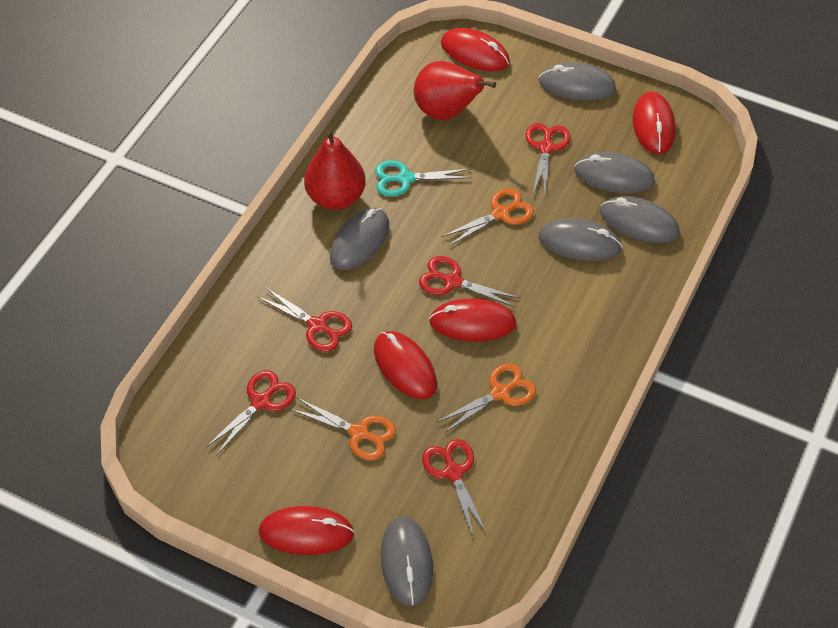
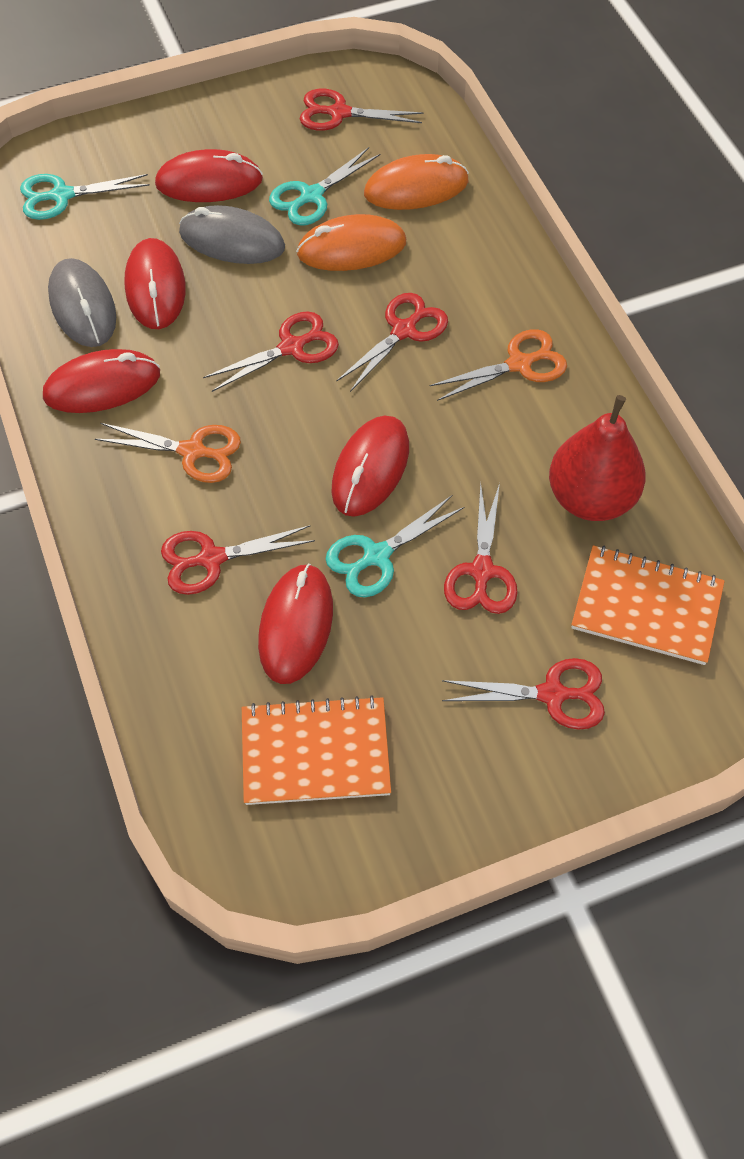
grey mouse: [330,208,389,270] [381,516,433,606] [539,62,616,101] [539,218,622,261] [574,152,655,193] [600,196,679,243] = 6 -> [48,258,116,347] [179,205,285,264] = 2
orange mouse: none = 0 -> [296,214,406,271] [364,154,469,210] = 2
orange notebook: none = 0 -> [242,695,391,805] [571,545,725,665] = 2
orange scissors: [291,398,396,460] [437,363,536,433] [441,188,534,246] = 3 -> [95,423,241,483] [429,329,567,401] = 2
red pear: [304,130,366,210] [414,61,496,120] = 2 -> [549,395,646,521] = 1
red scissors: [206,370,296,455] [258,287,352,352] [419,256,520,307] [422,439,487,536] [526,123,570,194] = 5 -> [161,525,315,595] [203,311,339,392] [300,89,424,131] [336,293,448,392] [442,658,605,730] [444,483,518,614] = 6
turquoise scissors: [375,160,472,196] = 1 -> [20,174,150,220] [269,147,380,225] [326,495,464,597] = 3

